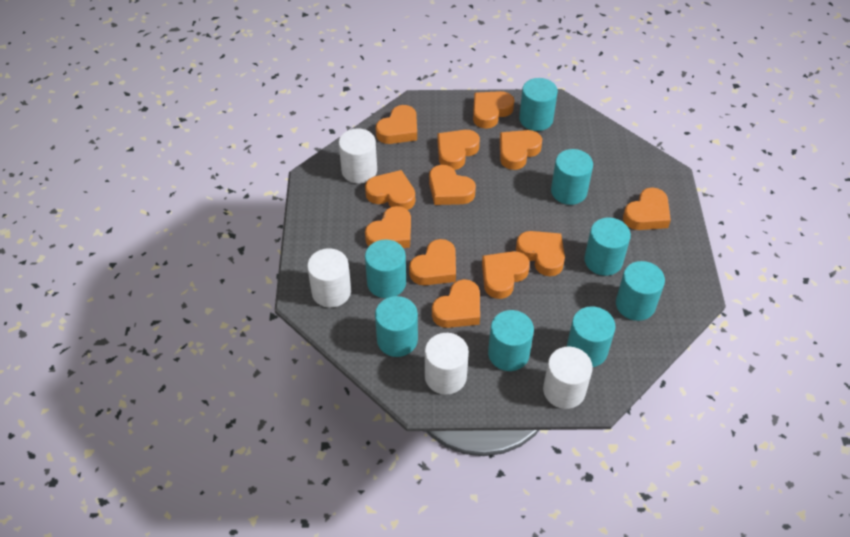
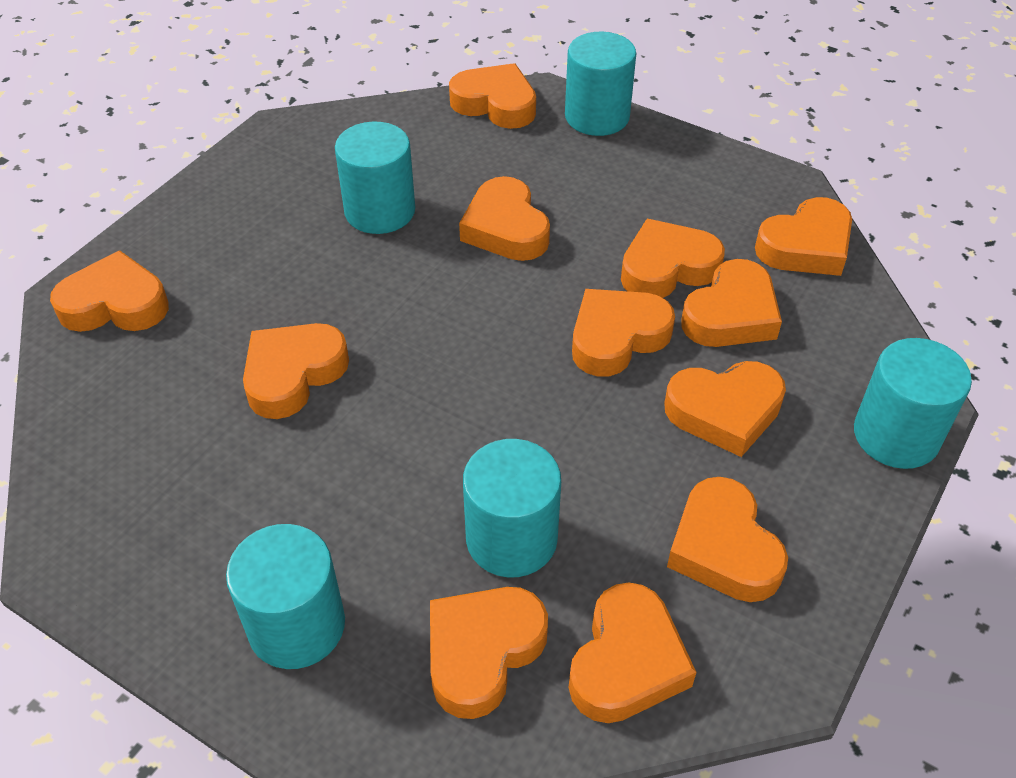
turquoise cylinder: [365,239,406,298] [375,296,418,357] [488,310,534,371] [519,78,558,131] [551,149,593,205] [567,306,615,367] [584,218,631,276] [616,261,665,321] = 8 -> [226,524,345,669] [335,122,415,234] [463,439,561,577] [565,32,636,136] [854,338,972,469] = 5
white cylinder: [307,248,351,308] [339,128,377,184] [425,333,469,395] [543,347,593,409] = 4 -> none = 0

